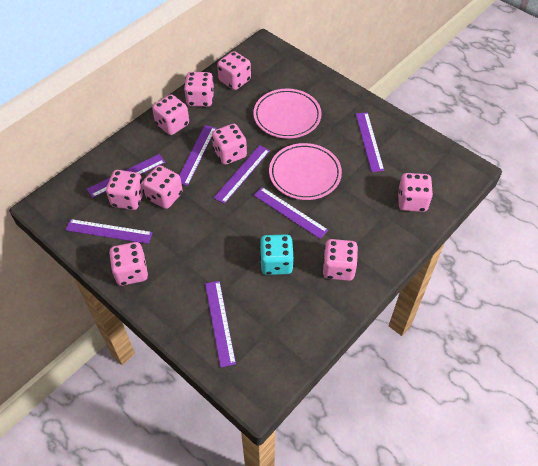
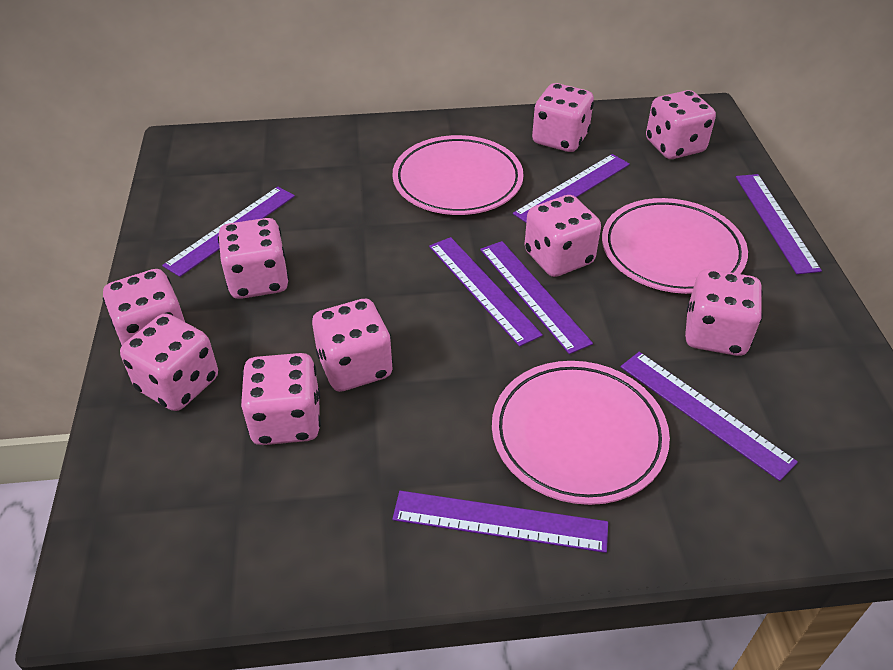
pink plate: [253,89,322,139] [269,143,342,200] = 2 -> [392,135,524,215] [492,361,670,505] [602,198,748,294] = 3
turquoise dice: [260,234,294,275] = 1 -> none = 0

